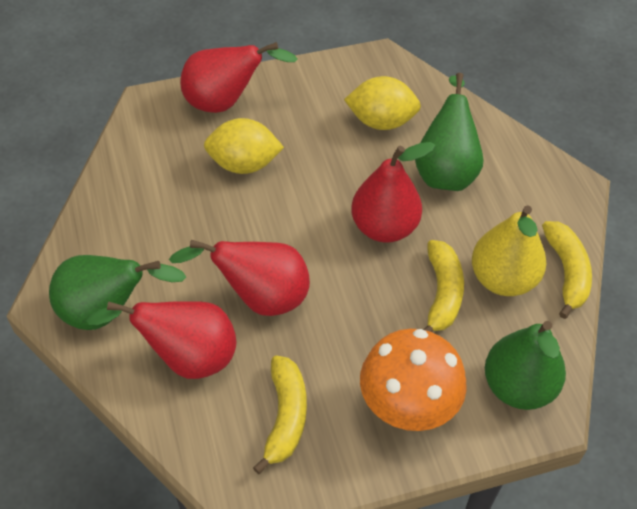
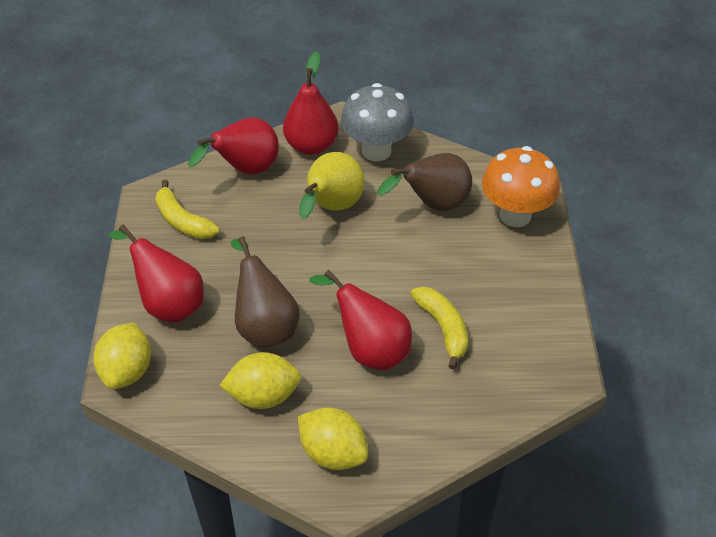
brown pear: none = 0 -> [231,236,300,348] [377,153,472,212] = 2
green pear: [49,255,186,330] [415,73,484,191] [485,321,566,410] = 3 -> none = 0
grey mushroom: none = 0 -> [341,83,414,161] = 1
yellow banana: [253,355,307,474] [423,240,464,332] [542,221,592,319] = 3 -> [155,180,220,239] [410,286,468,369] = 2
yellow lemon: [204,118,284,174] [344,76,421,130] = 2 -> [93,322,151,389] [219,352,301,409] [298,407,368,470] = 3

